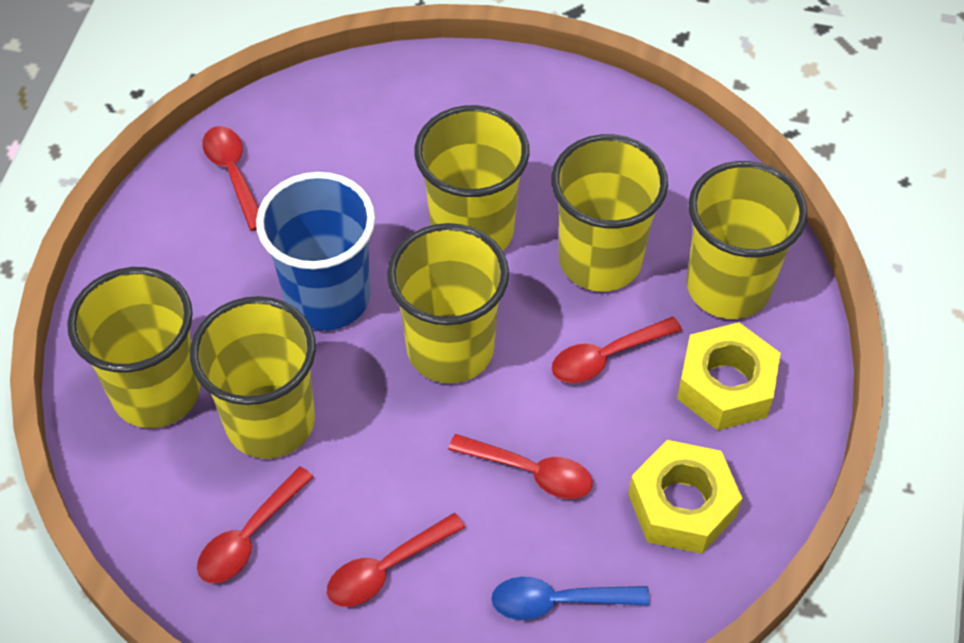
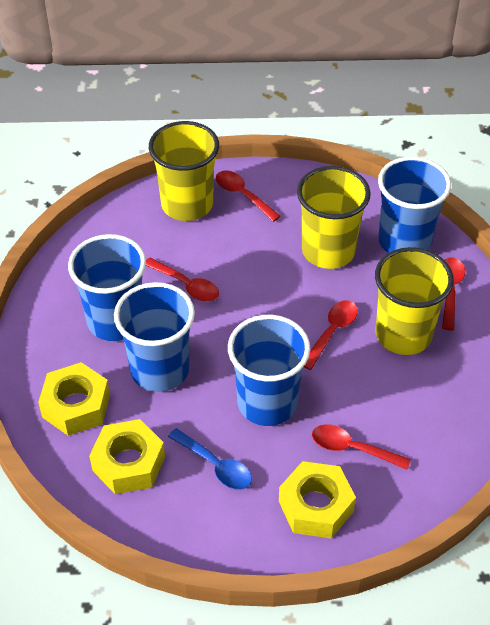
blue cup: [256,172,375,331] = 1 -> [68,234,146,341] [114,282,195,392] [228,315,310,426] [378,157,451,253] = 4
yellow cup: [67,267,201,428] [190,296,316,459] [387,223,509,384] [414,105,530,251] [551,134,668,292] [687,161,808,319] = 6 -> [149,121,219,221] [297,166,371,269] [375,247,454,355] = 3
yellow nut: [628,440,742,554] [677,322,781,430] = 2 -> [38,362,110,436] [89,419,165,494] [279,461,356,538] = 3

